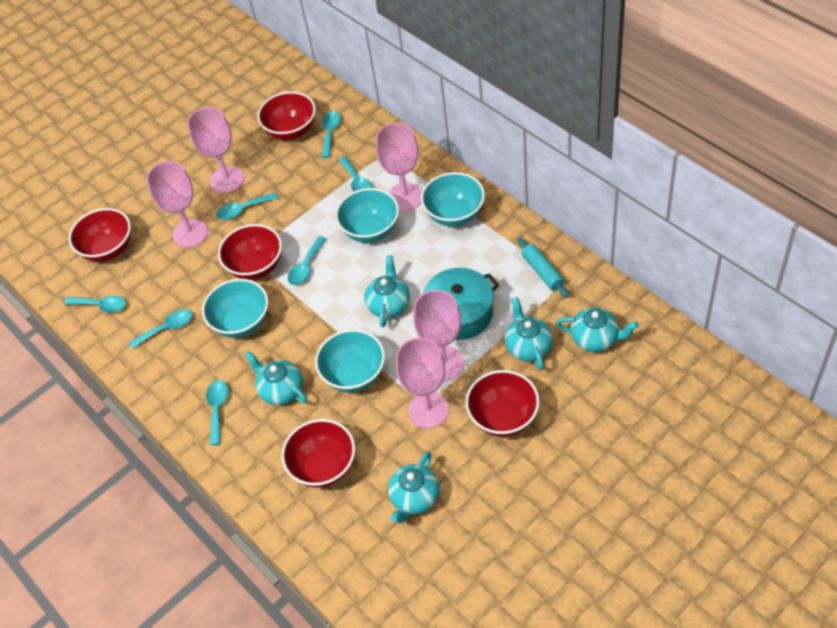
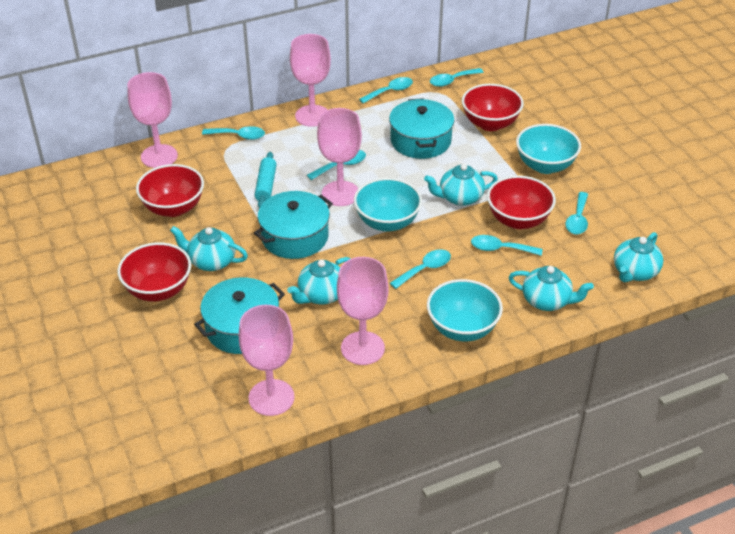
red bowl: [69,208,131,262] [218,224,282,280] [257,91,316,140] [281,419,355,488] [465,370,540,437] = 5 -> [117,242,191,301] [136,164,204,217] [462,84,524,131] [487,176,556,229] = 4
turquoise bowl: [202,279,268,338] [315,329,385,392] [335,188,399,243] [421,172,485,227] = 4 -> [354,178,422,232] [427,279,503,341] [516,124,581,174] = 3
turquoise pot: [423,268,499,340] = 1 -> [194,277,285,354] [254,191,333,259] [389,98,454,159] = 3

